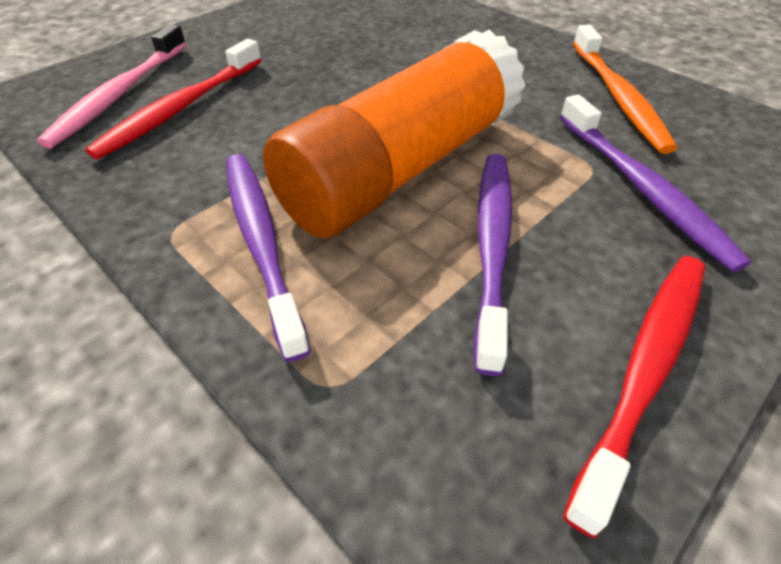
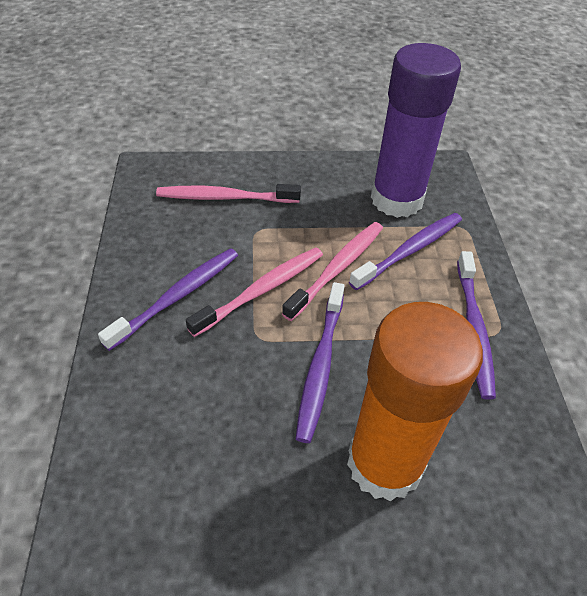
orange toothbrush: [573,25,677,154] = 1 -> none = 0
pink toothbrush: [37,24,186,148] = 1 -> [156,184,301,203] [186,248,323,337] [282,222,383,321] = 3
purple glue stick: none = 0 -> [371,43,461,218] = 1
purple toothbrush: [226,154,311,362] [474,154,512,376] [560,95,751,272] = 3 -> [98,248,238,351] [296,282,345,443] [349,213,462,290] [457,251,496,400] = 4
red toothbrush: [85,39,262,160] [563,256,705,538] = 2 -> none = 0

